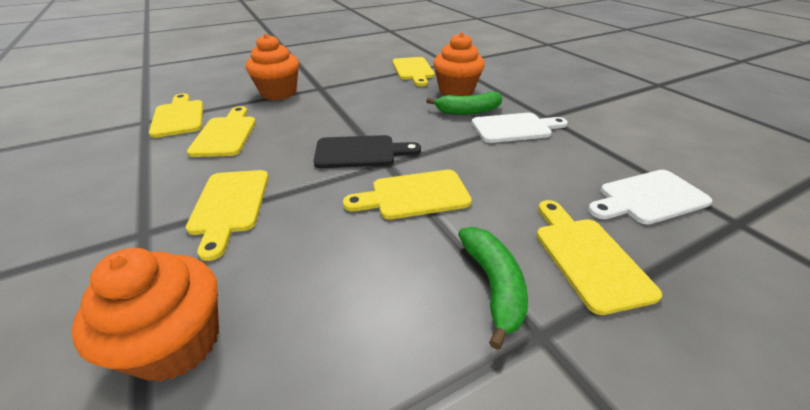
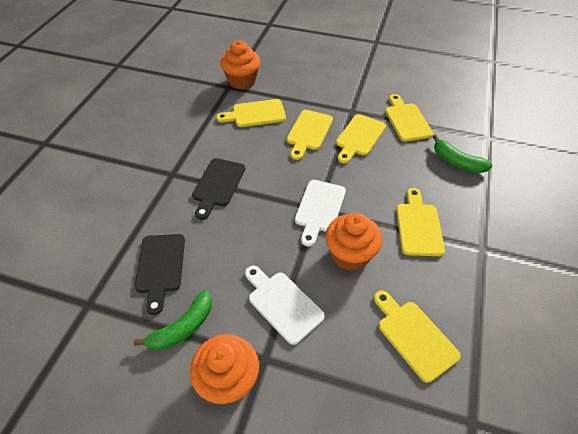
black cutting board: [314,135,421,168] = 1 -> [135,234,185,315] [192,158,245,220] = 2

